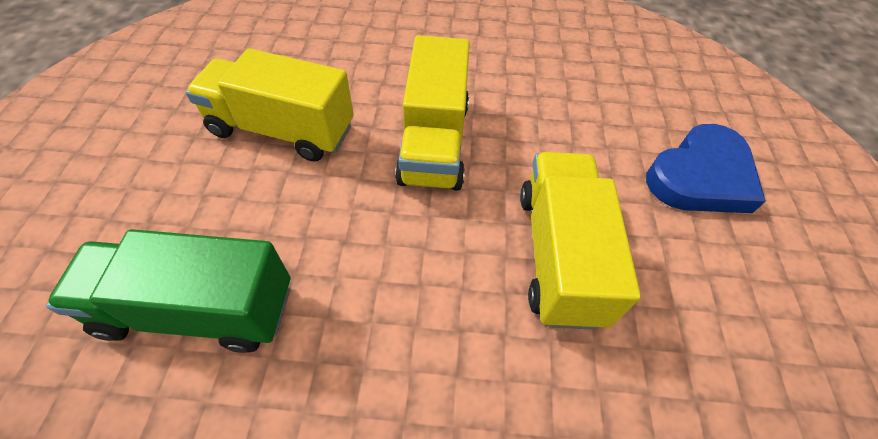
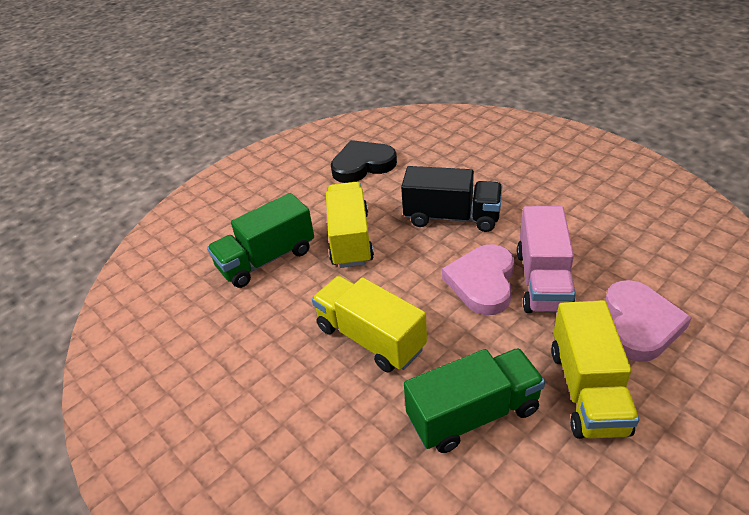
black heart: none = 0 -> [331,140,397,183] = 1
black truck: none = 0 -> [401,166,503,232] = 1
blue heart: [646,124,766,213] = 1 -> none = 0
green truck: [46,229,290,353] = 1 -> [207,193,314,288] [404,348,545,453] = 2
pink heart: none = 0 -> [442,244,515,315] [605,280,692,362] = 2
pink truck: none = 0 -> [517,206,576,313] = 1

